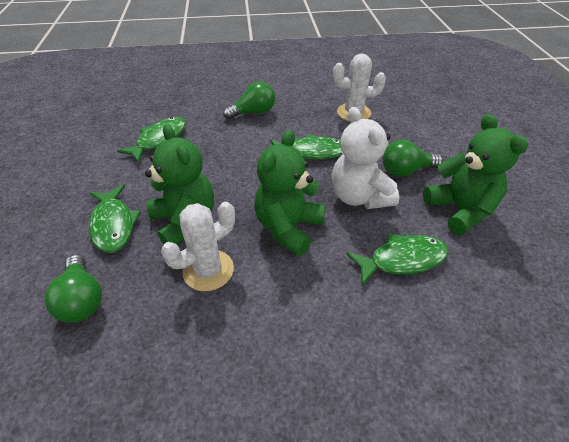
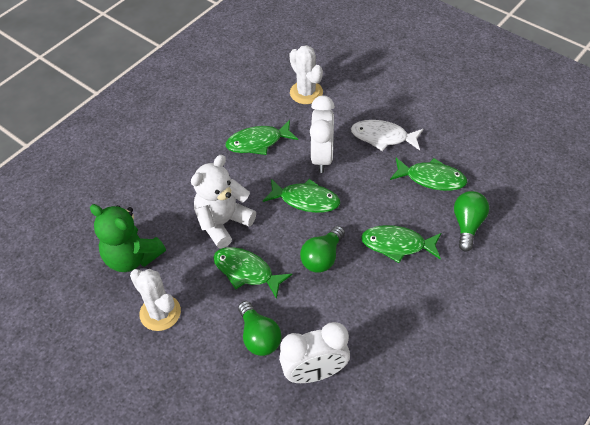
green fish: [89,185,141,253] [117,117,186,163] [270,134,342,160] [346,233,449,285] = 4 -> [213,247,292,299] [226,120,298,155] [263,179,340,213] [361,225,441,263] [390,158,467,191] = 5
green teddy bear: [145,124,214,245] [254,130,325,256] [423,114,528,235] = 3 -> [90,204,166,272] = 1
white clock: none = 0 -> [279,322,350,383] [310,96,335,173] = 2
white fish: none = 0 -> [351,120,423,151] = 1

